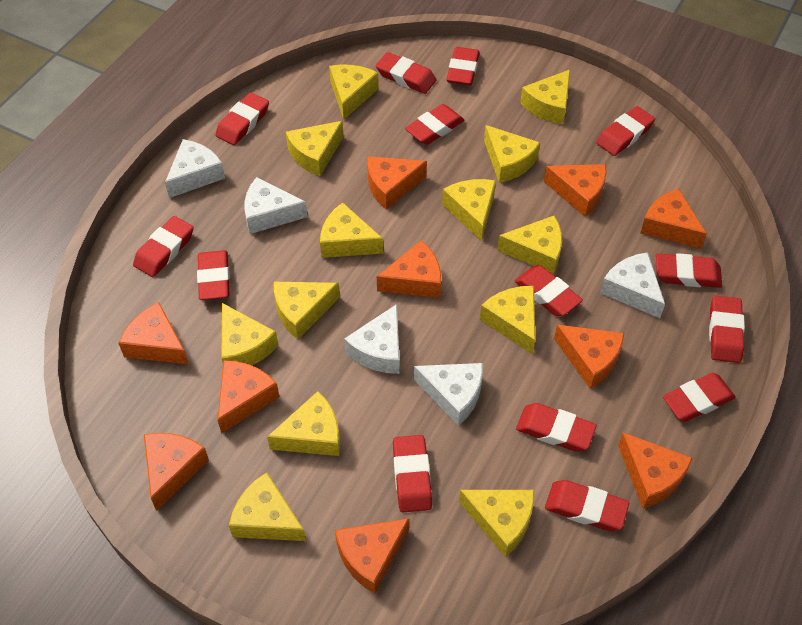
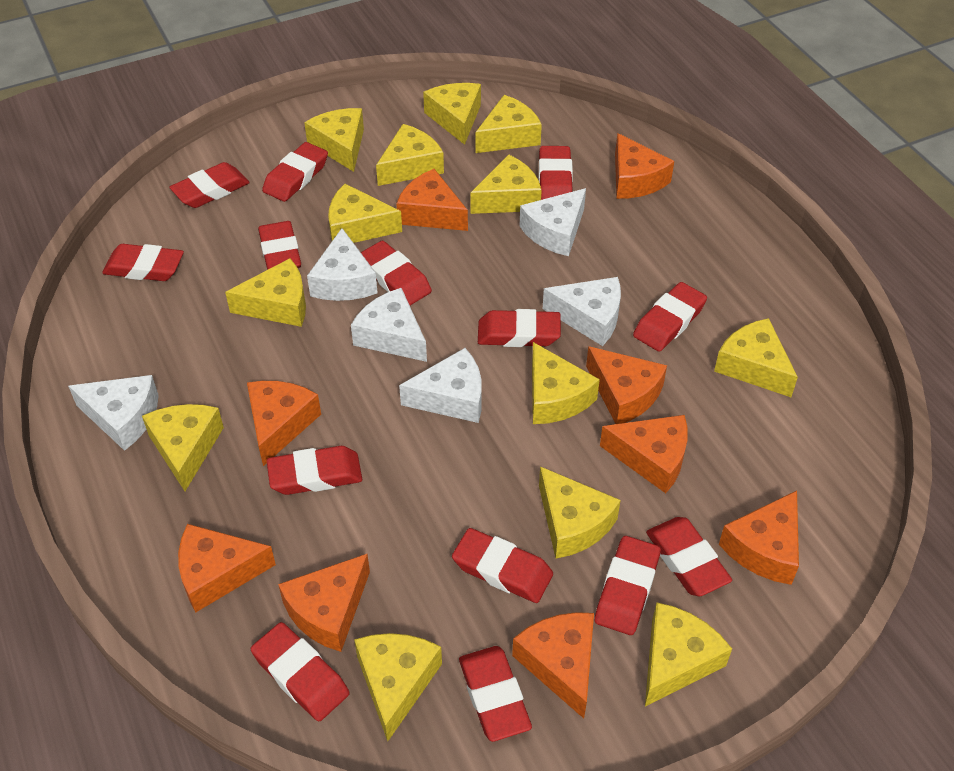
orange cheese: [118,302,189,364] [144,433,209,511] [218,360,279,434] [335,518,410,594] [367,156,427,210] [377,240,441,298] [544,164,607,217] [554,325,624,389] [618,432,693,508] [640,189,707,249] = 10 -> [178,524,276,613] [247,381,321,466] [278,554,370,652] [396,169,468,231] [512,612,594,719] [586,346,667,424] [600,415,688,493] [615,133,674,199] [719,491,799,585] = 9
white cheese: [165,139,225,198] [244,177,308,234] [344,304,400,374] [414,363,483,426] [600,252,665,318] = 5 -> [68,375,159,451] [307,228,378,301] [351,288,427,362] [399,348,481,423] [520,188,586,256] [543,277,621,346] = 6

